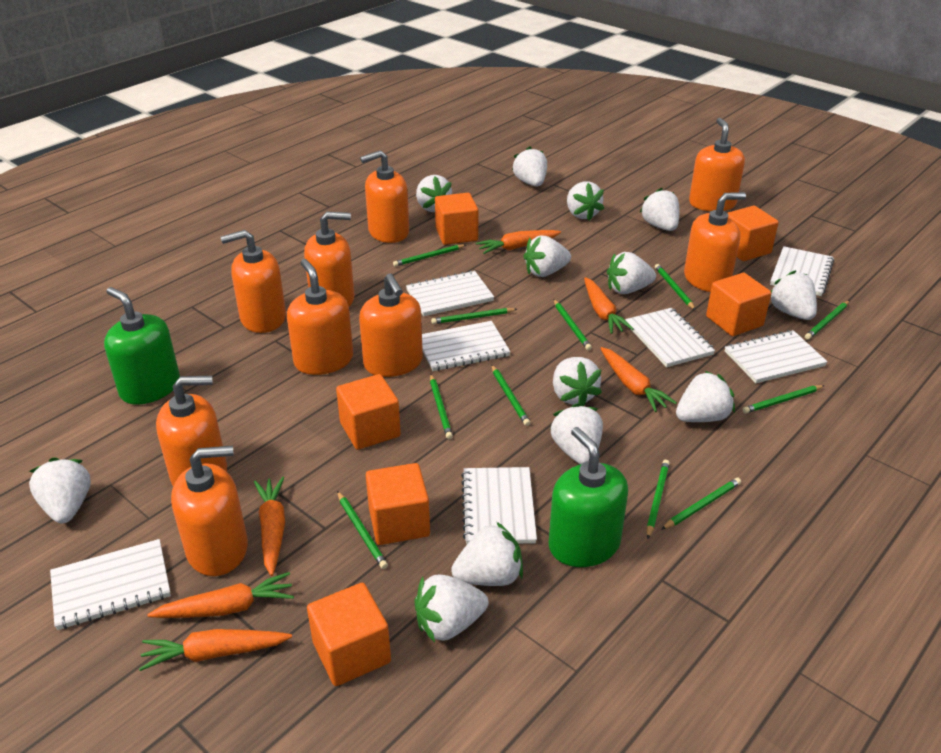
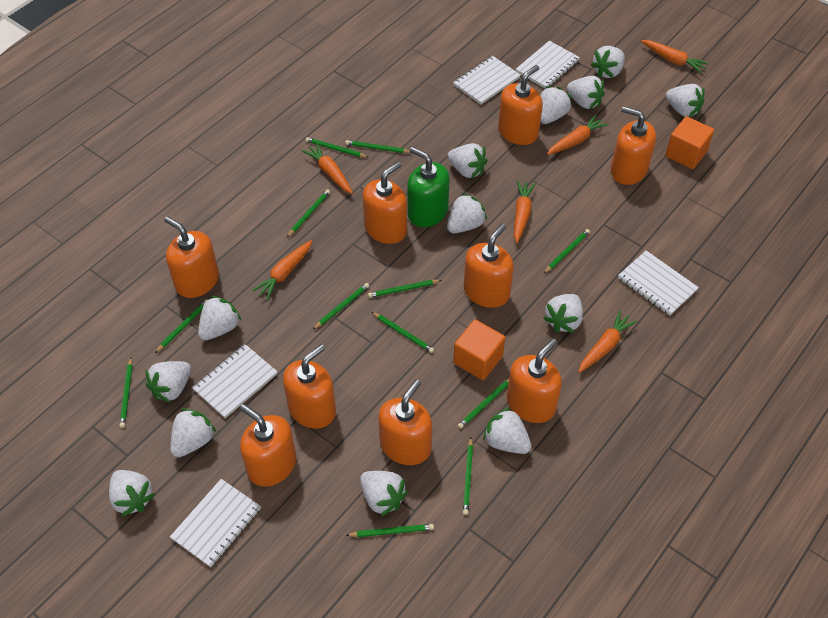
green pencil: [337,491,388,569] [393,245,466,267] [430,374,453,439] [431,308,517,324] [491,365,530,426] [554,300,592,350] [647,460,670,539] [655,264,696,310] [661,478,741,530] [742,385,825,414] [805,300,850,340] = 11 -> [120,357,133,428] [155,299,207,353] [287,189,330,237] [305,137,368,157] [313,283,369,329] [345,140,411,153] [346,524,434,537] [368,280,442,298] [372,312,434,353] [458,379,509,429] [463,438,473,515] [543,229,590,274] = 12
green soap dispenser: [104,287,180,405] [549,427,628,567] = 2 -> [407,147,450,227] = 1
orange cube: [307,583,391,686] [336,374,401,450] [366,463,430,545] [435,193,478,245] [706,273,771,336] [728,206,779,261] = 6 -> [453,319,505,380] [665,116,714,169] = 2
white notebook: [50,539,171,630] [406,271,494,316] [422,321,511,371] [461,467,537,545] [625,308,715,367] [725,330,828,383] [770,246,834,296] = 7 -> [170,479,261,567] [192,344,278,418] [453,56,521,104] [516,41,580,89] [618,251,699,316] = 5

